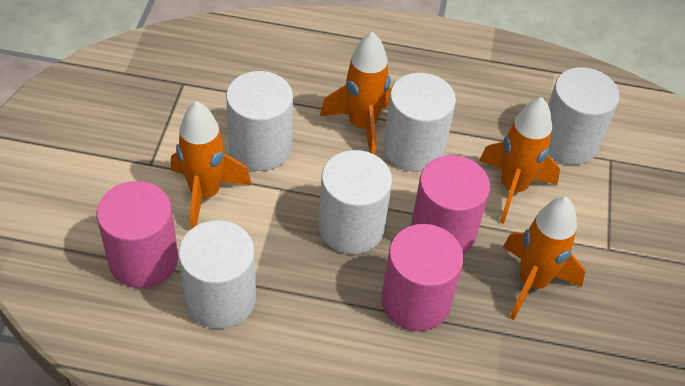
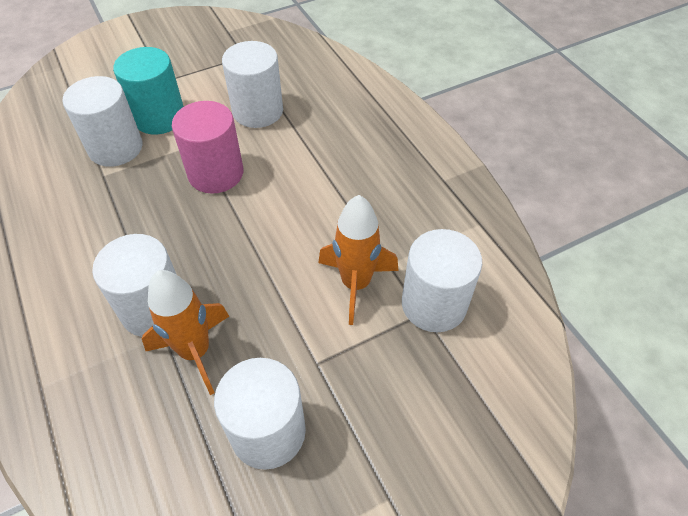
orange rocket: [171,101,252,229] [320,32,391,155] [479,97,560,224] [503,197,585,320] = 4 -> [142,270,229,395] [318,195,399,325] = 2
pink cylinder: [97,181,178,288] [381,224,464,331] [411,155,490,254] = 3 -> [172,101,243,193] = 1
turquoise cylinder: none = 0 -> [113,47,184,135] = 1

